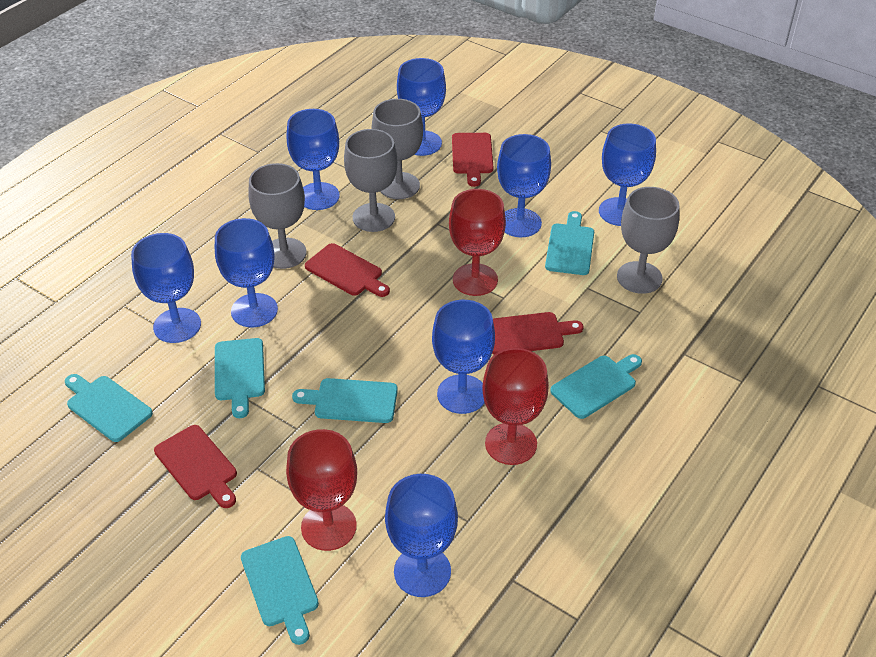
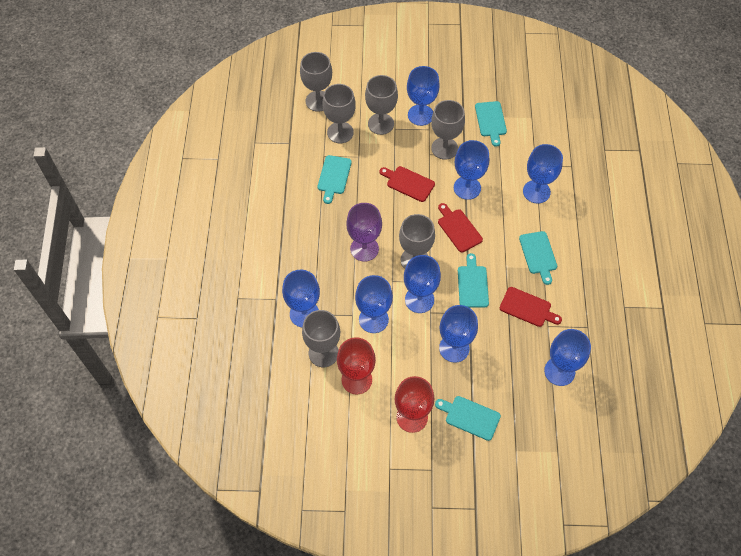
grey goblet: [248,163,307,269] [344,129,398,232] [371,99,423,199] [617,187,679,294] = 4 -> [300,52,332,112] [302,310,340,367] [323,84,356,143] [365,75,398,135] [399,214,435,269] [431,100,465,160] = 6
purple goblet: none = 0 -> [346,203,382,262] = 1
red cutting board: [154,425,237,508] [305,243,390,297] [452,133,494,187] [492,312,584,355] = 4 -> [379,166,435,202] [438,203,483,252] [500,287,562,327] = 3
red goblet: [286,429,357,551] [449,189,506,296] [482,348,549,465] = 3 -> [337,337,376,395] [395,376,435,433] = 2
turquoise cutting board: [65,374,153,442] [215,338,265,418] [241,536,319,645] [292,378,398,423] [545,211,594,275] [550,354,642,419] = 6 -> [317,155,352,204] [435,396,501,441] [458,253,489,308] [475,101,507,147] [519,231,557,285] = 5

